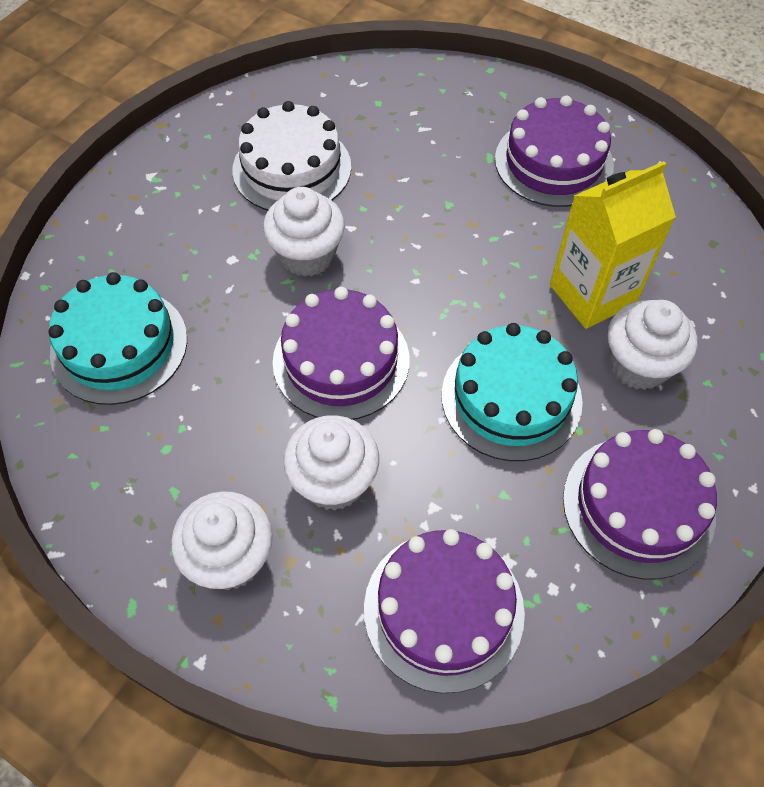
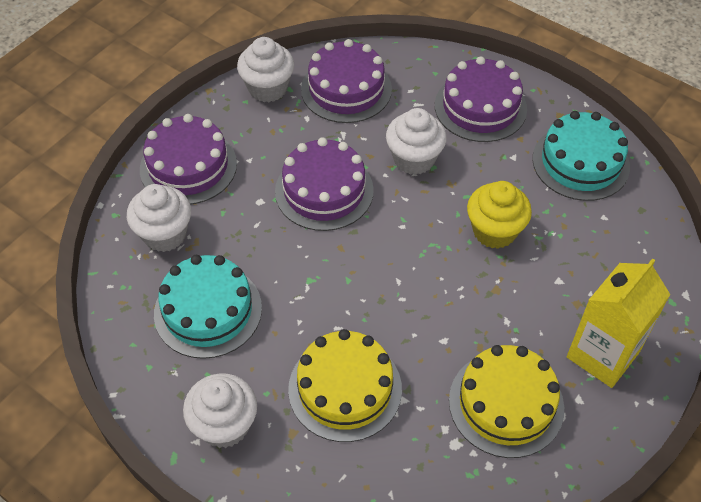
white cake: [232,101,351,211] = 1 -> none = 0
yellow cake: none = 0 -> [288,329,402,442] [449,345,564,458] = 2
yellow cupcake: none = 0 -> [467,181,532,249] = 1

